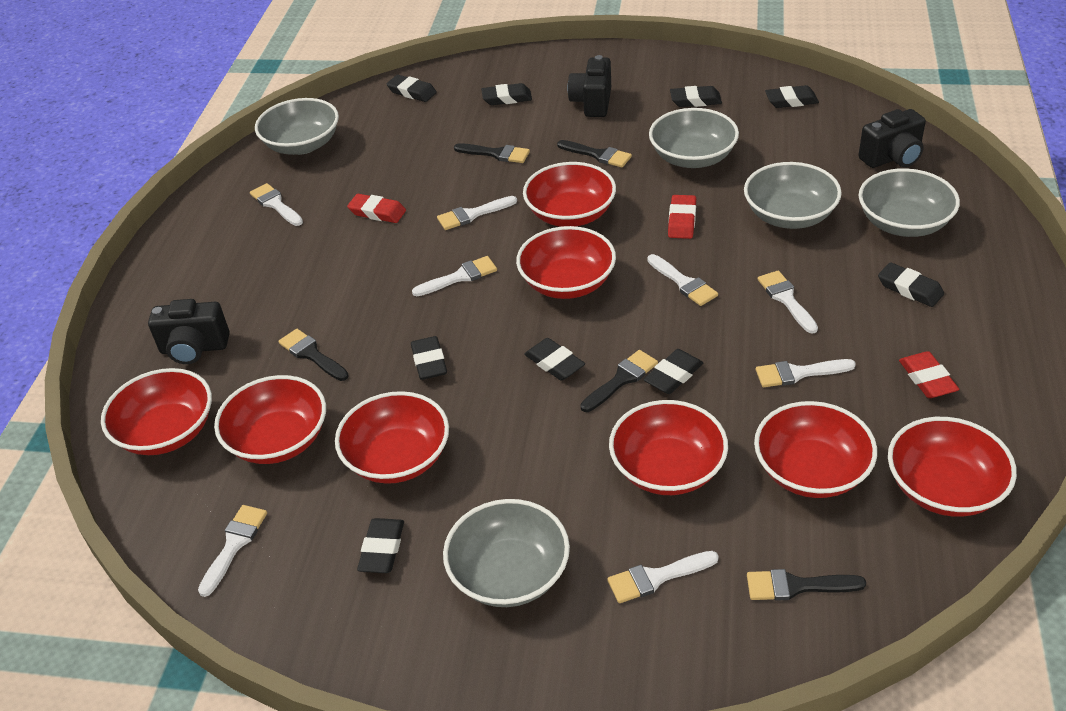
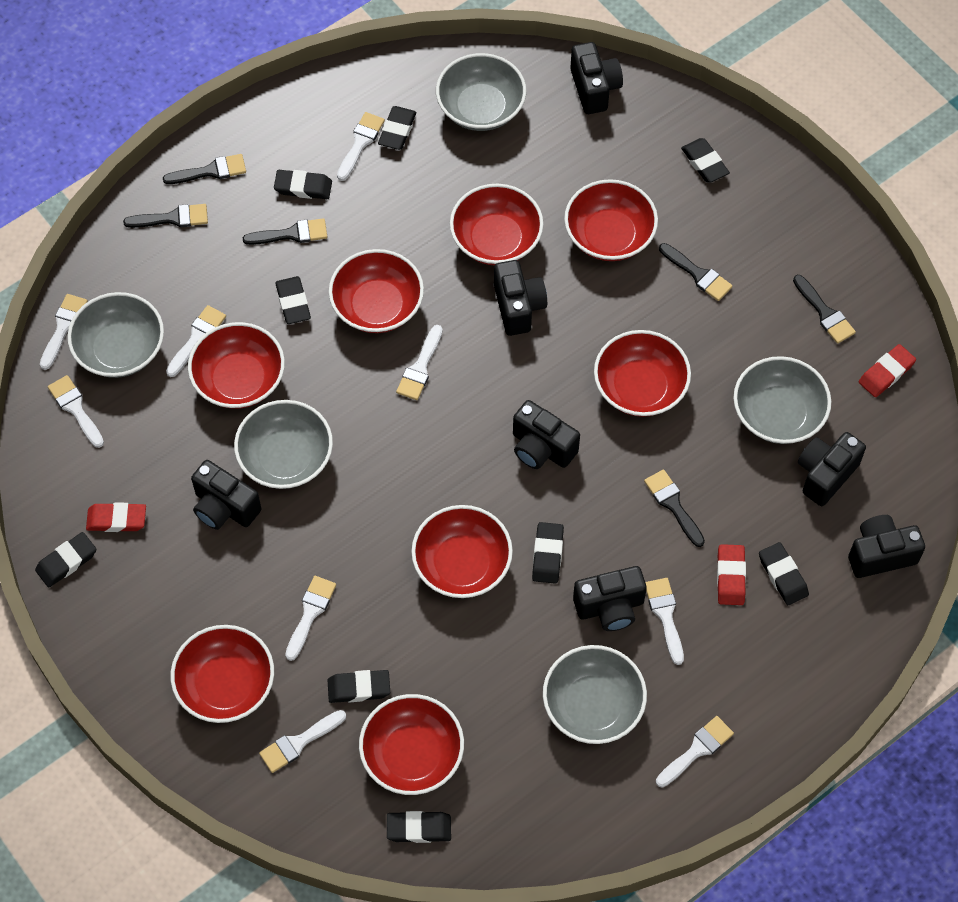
black brush: [278,329,349,381] [454,143,530,163] [557,140,632,167] [580,350,658,412] [747,569,866,601] = 5 -> [123,204,208,228] [163,154,246,184] [243,218,327,245] [644,469,705,547] [659,243,732,301] [793,275,856,344] = 6
black camera: [148,299,230,364] [568,55,611,117] [858,109,926,168] = 3 -> [191,460,261,530] [494,260,547,336] [513,400,580,469] [570,42,623,114] [573,566,647,631] [798,432,866,506] [848,515,925,578] = 7
white brush: [198,505,267,597] [250,183,303,226] [412,256,497,296] [437,196,517,230] [607,551,719,603] [647,254,718,306] [756,359,856,387] [758,271,818,334] = 8 -> [40,294,88,370] [48,375,104,448] [166,305,226,377] [259,710,346,773] [285,576,336,661] [337,112,385,181] [396,325,443,400] [645,578,684,665] [656,716,734,788] = 9

